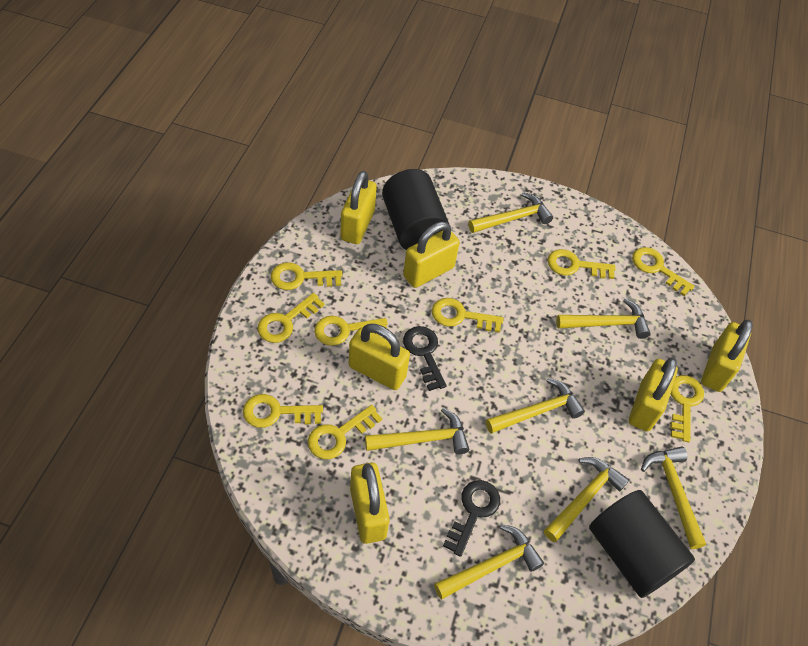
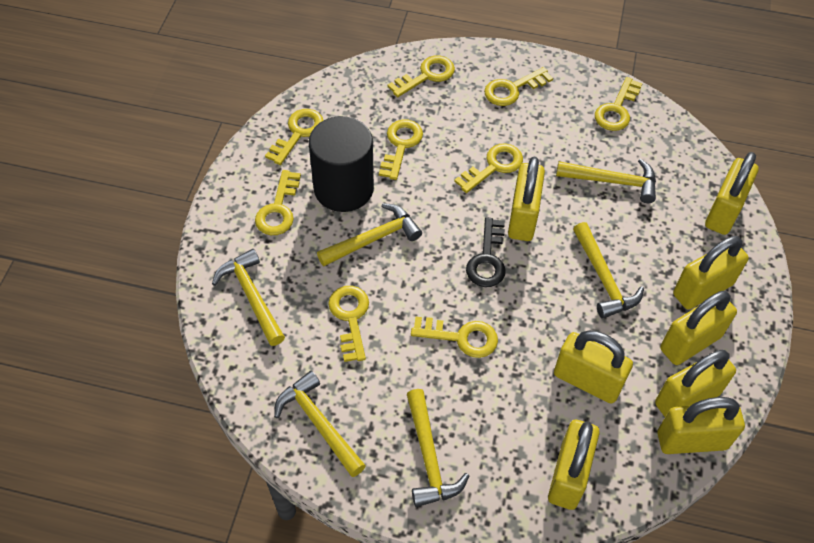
black cylinder: [382,169,449,250] [589,490,695,598] = 2 -> [309,116,374,212] = 1
black key: [403,326,447,391] [443,480,500,557] = 2 -> [466,217,506,287] = 1
yellow hammer: [365,408,469,454] [434,525,544,599] [468,192,553,233] [486,378,585,433] [544,457,629,542] [556,298,650,339] [641,447,706,549] = 7 -> [212,249,285,346] [274,371,366,477] [317,203,422,266] [407,389,469,507] [556,159,656,203] [573,222,644,319] = 6
yellow padlock: [340,171,377,244] [349,324,410,390] [350,463,390,544] [403,222,460,288] [629,357,678,432] [701,319,753,392] = 6 -> [508,157,545,241] [548,420,600,510] [554,330,633,404] [655,350,736,417] [657,397,745,454] [660,291,737,365] [673,236,749,309] [705,152,759,235] = 8

